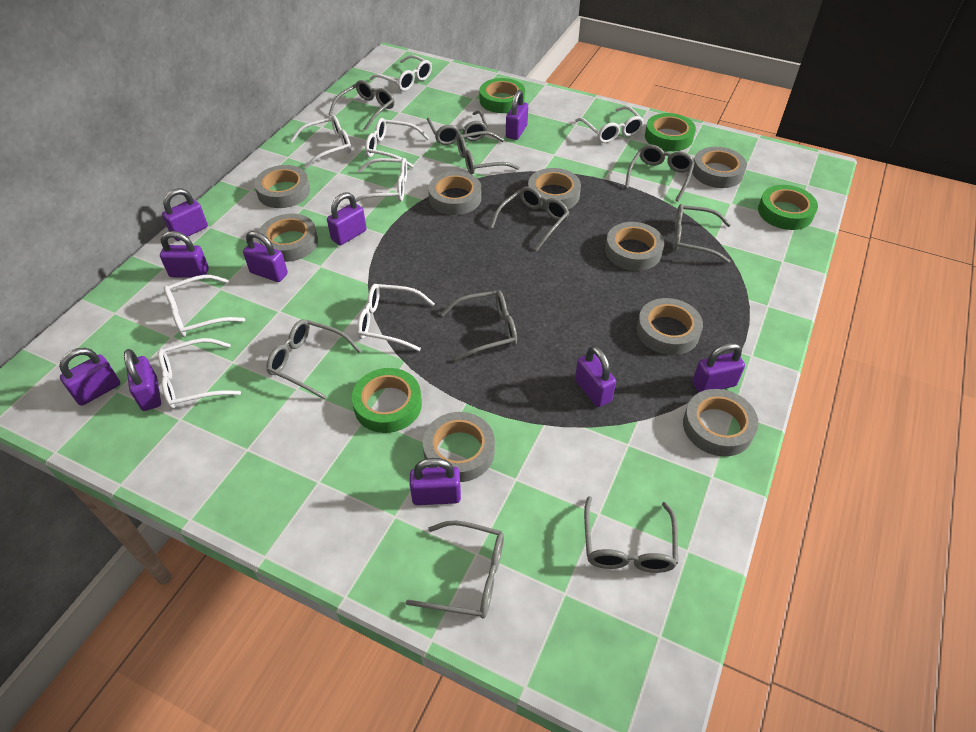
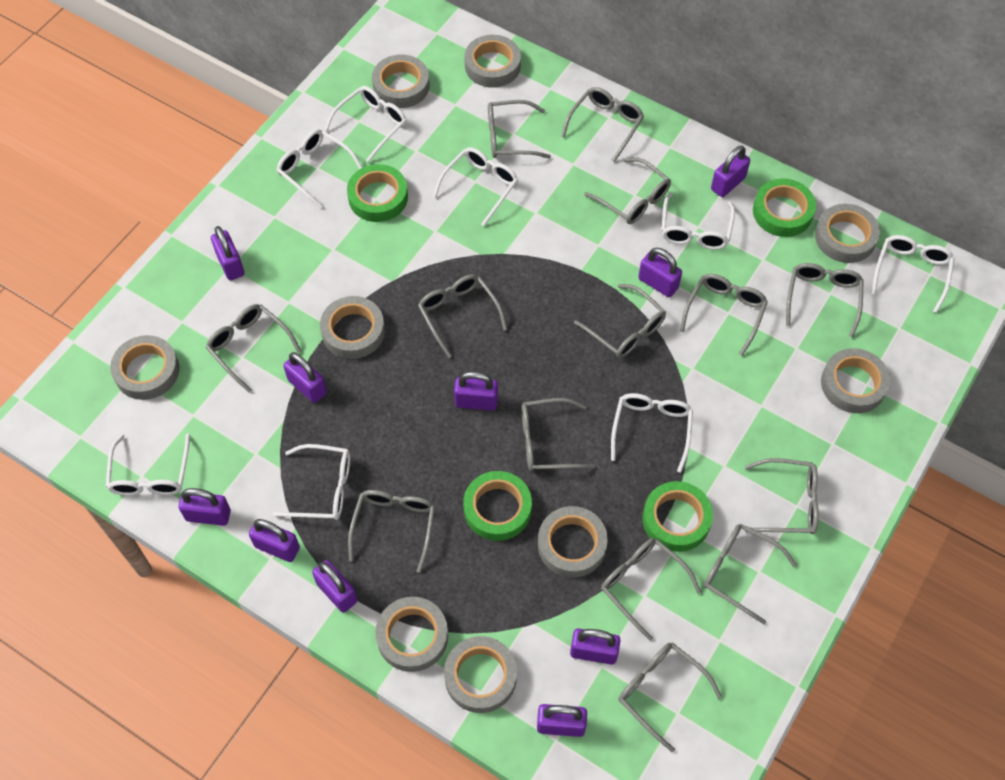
grey glasses: [266,319,361,400] [329,80,395,131] [406,520,504,619] [427,110,488,145] [441,290,517,362] [457,131,520,175] [490,186,569,251] [584,496,678,573] [625,145,695,201] [673,204,731,263] = 10 -> [206,304,301,393] [348,490,435,573] [418,274,507,358] [488,100,551,158] [521,398,595,471] [561,87,644,162] [574,284,666,358] [584,158,671,224] [601,538,701,641] [618,642,722,752] [680,274,768,356] [703,524,797,624] [745,458,819,534] [786,263,864,338] = 14

